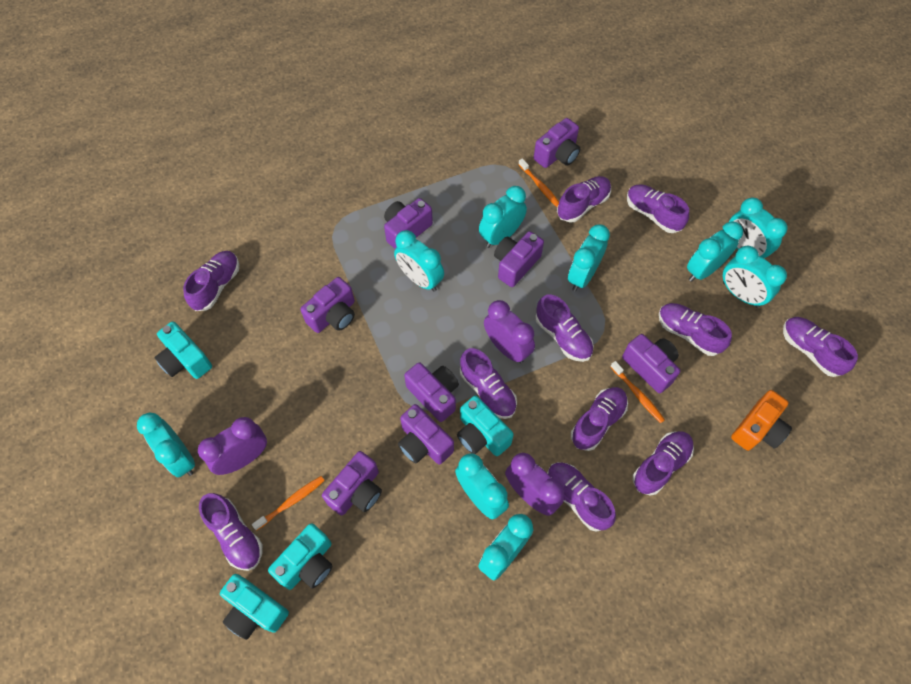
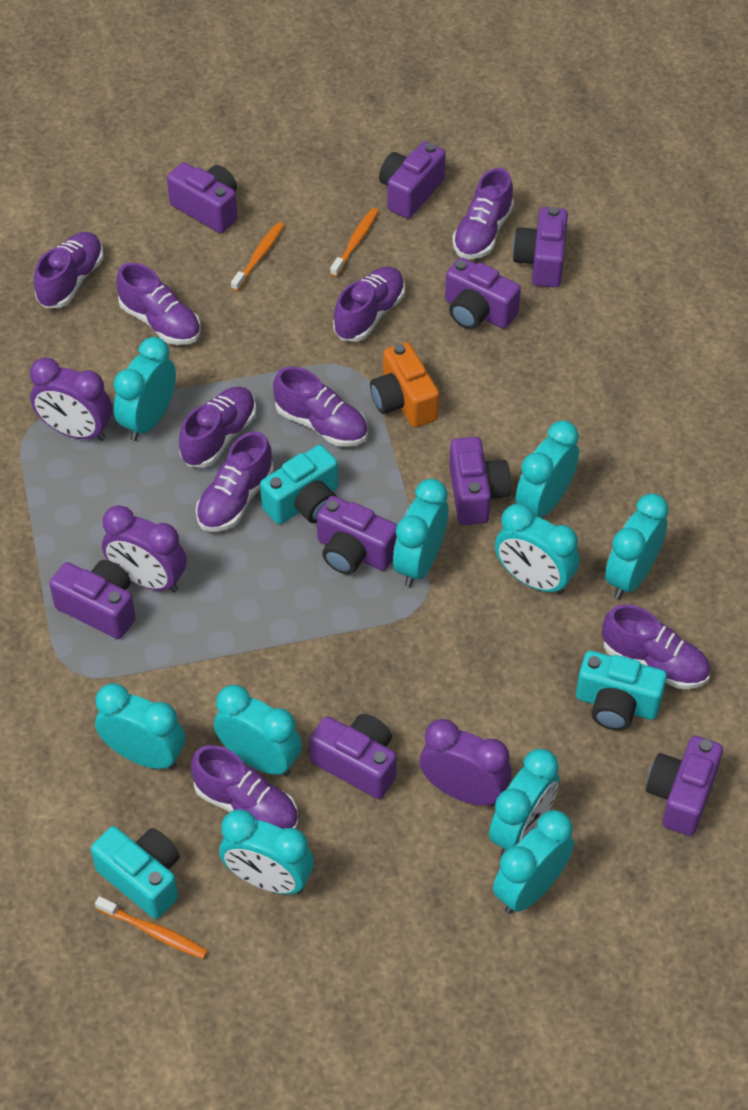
purple camera: [300,277,355,333] [322,451,382,515] [384,198,433,249] [398,404,454,464] [404,362,459,422] [494,231,544,287] [534,118,580,168] [622,334,680,393] = 8 -> [49,560,136,639] [167,162,237,233] [309,714,397,799] [317,496,397,575] [379,141,446,219] [445,257,521,330] [449,437,511,525] [512,206,568,287] [646,736,723,836] = 9
purple shoe: [183,251,239,311] [199,493,263,571] [460,348,517,419] [535,294,594,362] [548,462,616,532] [557,176,611,222] [571,387,628,451] [627,184,689,233] [633,431,694,495] [659,303,732,356] [783,317,858,377] = 11 -> [34,232,104,308] [116,262,201,345] [179,387,256,468] [191,745,298,829] [196,431,274,532] [273,367,368,447] [333,267,405,342] [452,168,514,259] [602,604,710,689] = 9
turquoise camera: [154,322,212,379] [220,574,289,640] [268,523,332,590] [457,395,514,456] = 4 -> [91,826,180,919] [260,445,338,524] [576,651,667,731] = 3
turquoise clock: [137,413,195,477] [394,230,444,292] [455,453,509,519] [478,514,534,581] [479,186,527,248] [568,224,610,291] [687,222,743,282] [723,246,787,308] [729,198,788,258] = 9 -> [95,683,185,770] [114,337,176,441] [214,685,302,777] [219,809,314,894] [393,479,449,587] [489,749,559,856] [493,810,574,914] [495,503,579,595] [515,421,579,517] [605,493,669,599] = 10

